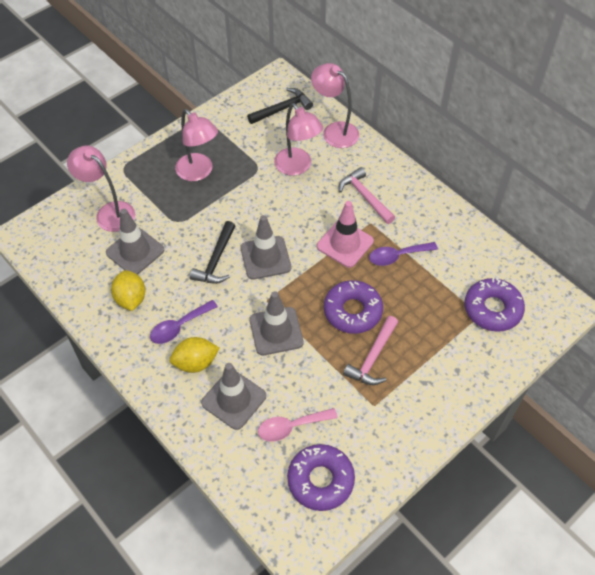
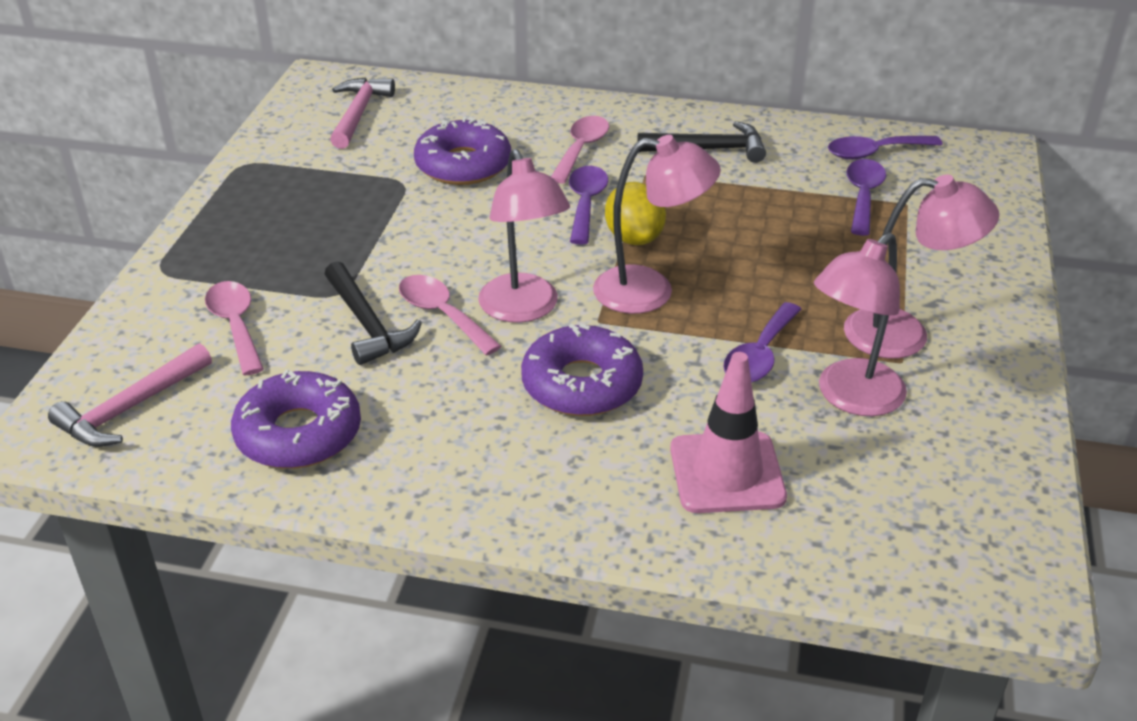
grey traffic cone: [106,209,164,275] [201,363,266,430] [240,215,291,280] [250,291,304,355] = 4 -> none = 0
pink spoon: [258,408,338,442] = 1 -> [205,281,264,375] [399,275,501,355] [551,116,609,184] = 3
purple spoon: [150,300,218,344] [369,242,438,266] = 2 -> [569,166,608,245] [724,302,802,383] [828,136,943,160] [847,159,886,236] = 4
yellow lemon: [111,270,145,311] [170,337,220,373] = 2 -> [605,182,666,245] = 1

